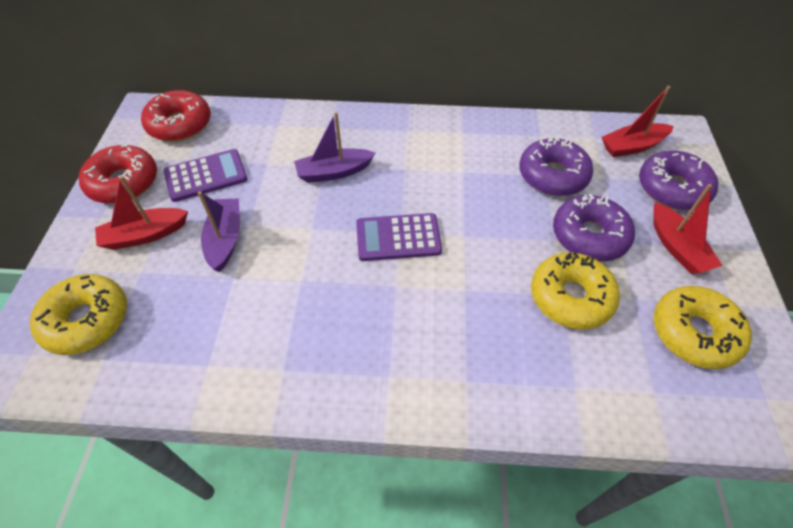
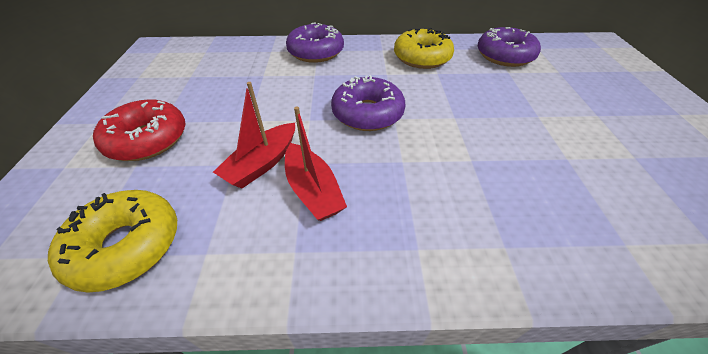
purple boat: [198,191,240,272] [294,112,375,183] = 2 -> none = 0
purple calculator: [164,149,247,202] [356,213,442,261] = 2 -> none = 0
red boat: [95,176,188,250] [602,86,674,157] [653,184,723,274] = 3 -> [213,82,295,188] [285,107,347,221] = 2
red donut: [79,145,157,204] [141,90,211,142] = 2 -> [93,99,186,161] = 1
yellow donut: [30,274,127,355] [531,252,620,330] [654,286,752,369] = 3 -> [48,190,177,293] [394,28,454,69] = 2

